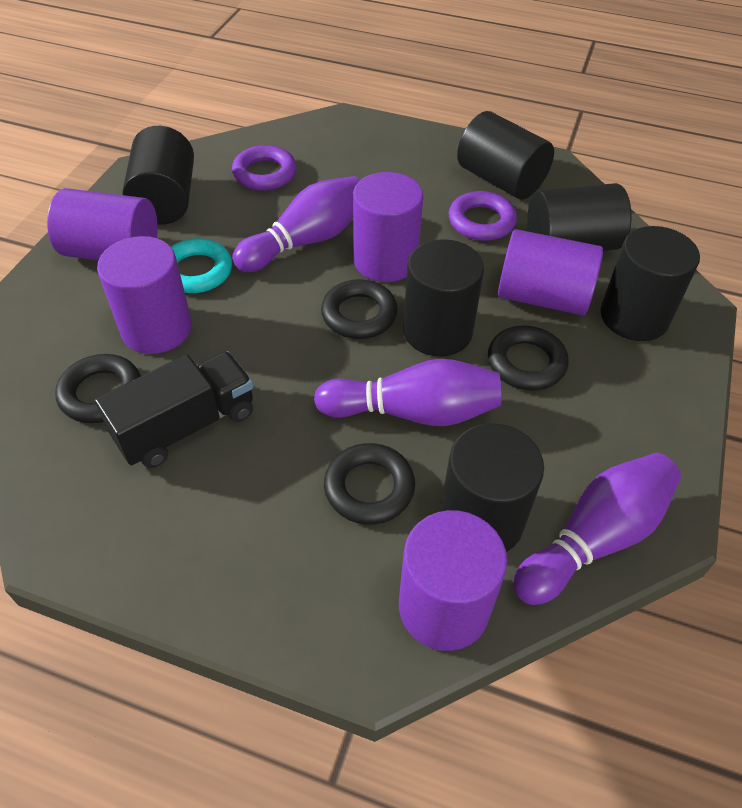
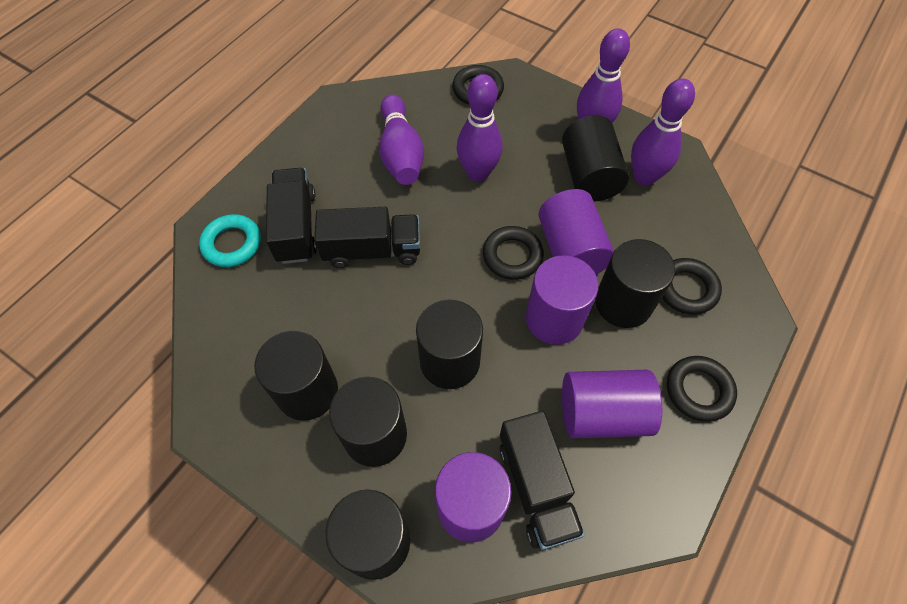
black truck: [95,351,253,468] = 1 -> [266,168,317,264] [314,207,420,268] [500,411,585,550] = 3
purple bowling pin: [232,176,360,272] [314,359,501,426] [513,453,681,605] = 3 -> [379,94,424,185] [457,74,503,182] [577,28,630,123] [631,79,695,186] = 4
purple cylinder: [47,188,158,260] [97,236,192,354] [353,172,423,282] [399,510,507,651] [498,229,603,315] = 5 -> [435,452,512,542] [526,255,599,345] [538,189,614,274] [562,370,662,439] = 4
purple ring: [232,145,297,191] [448,191,517,241] = 2 -> none = 0

